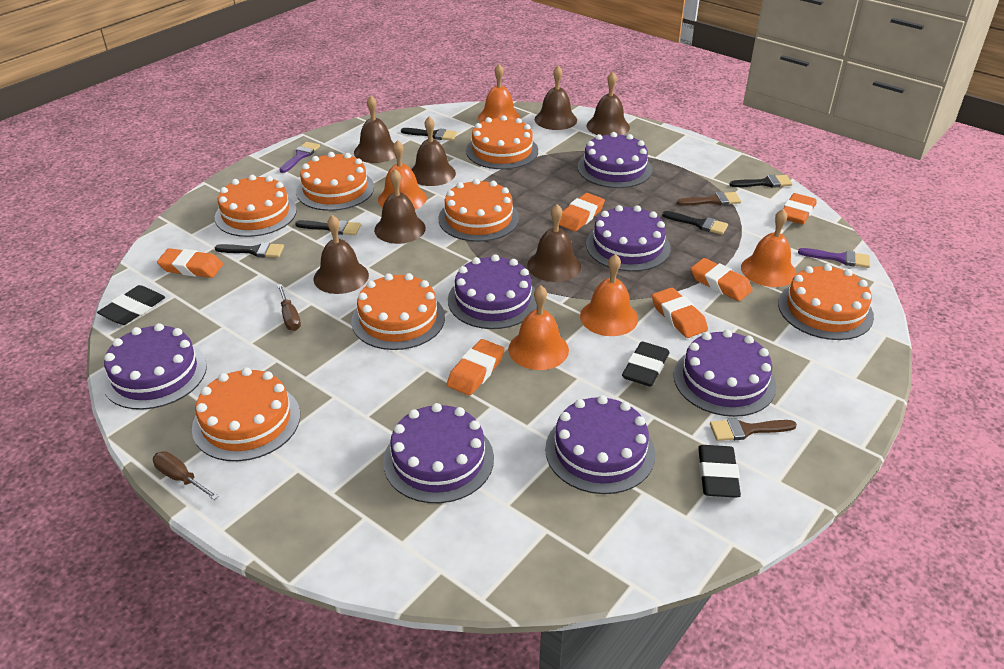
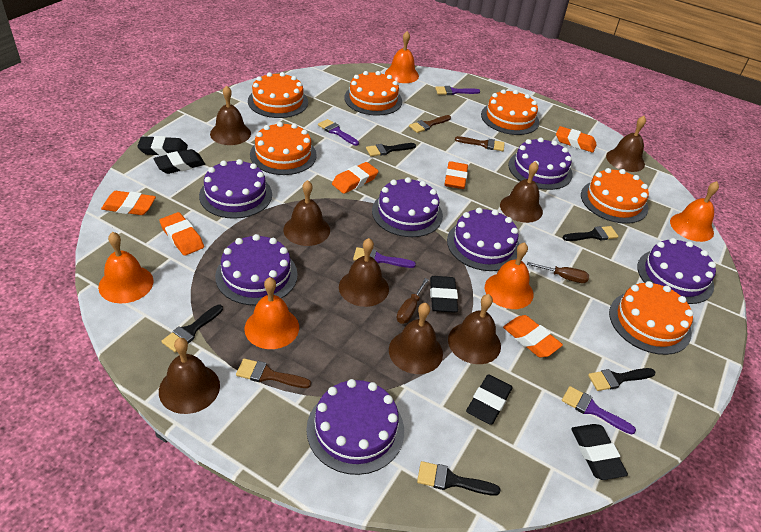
black eraser: [97,285,165,325] [622,341,669,387] [698,445,741,498] = 3 -> [137,136,188,156] [153,149,205,174] [430,276,458,313] [466,374,513,425] [571,424,628,480] = 5
brown bell: [313,215,369,294] [354,96,396,163] [374,169,426,244] [411,117,456,186] [527,204,581,282] [535,66,577,130] [586,72,630,136] = 7 -> [159,338,220,414] [210,85,251,145] [283,180,330,246] [339,238,389,307] [389,303,443,374] [448,294,501,364] [500,161,543,223] [606,116,646,172] = 8
brown brush: [677,192,741,206] [710,418,797,441] = 2 -> [236,358,311,388] [409,115,451,133] [455,136,505,151] = 3
orange cake: [192,367,300,461] [215,175,297,237] [296,152,374,211] [351,273,445,350] [438,179,519,242] [466,115,538,169] [778,264,874,340] = 7 -> [248,72,308,118] [250,122,317,175] [344,71,402,116] [481,89,539,135] [581,168,649,224] [609,281,693,355] = 6
purple brush: [279,142,320,173] [798,248,870,268] = 2 -> [318,119,359,146] [353,247,416,268] [435,86,480,95] [562,386,636,434] = 4

